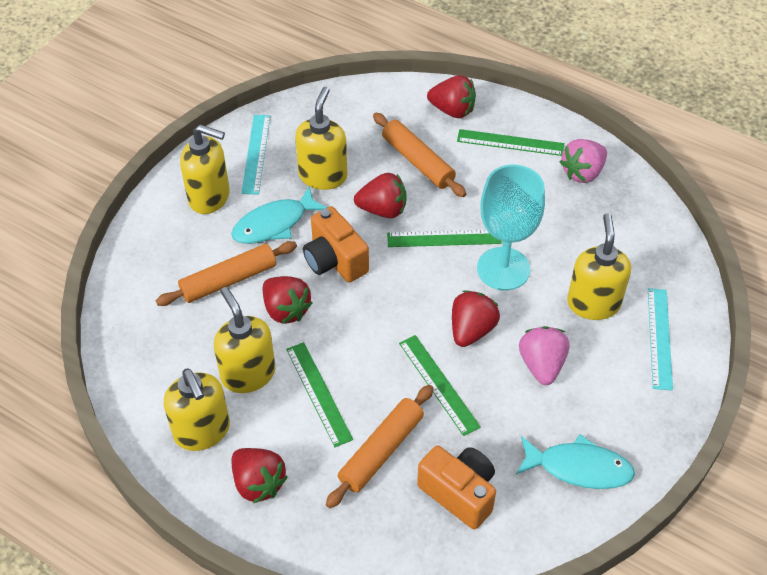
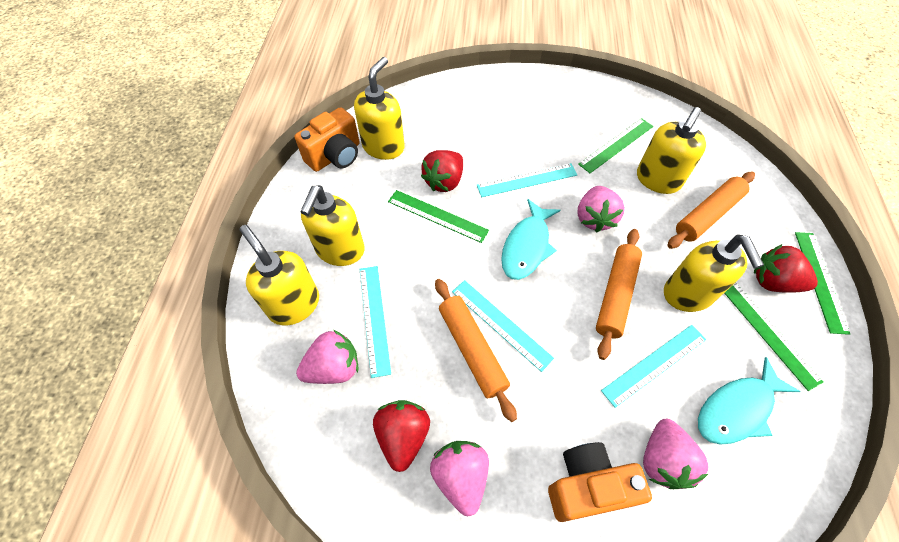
pink strawberry: [519,326,569,385] [560,139,607,183] = 2 -> [296,330,358,384] [430,441,489,516] [577,186,625,233] [643,419,709,489] = 4
red strawberry: [231,448,288,504] [263,276,312,324] [354,173,407,218] [427,75,476,118] [452,290,500,347] = 5 -> [373,400,430,472] [421,150,463,192] [754,244,818,293] = 3
turquoise goblet: [477,165,545,290] = 1 -> none = 0
turquoise ruler: [241,115,270,195] [648,288,673,391] = 2 -> [360,266,391,378] [452,280,554,372] [477,163,577,197] [601,325,707,408] = 4

